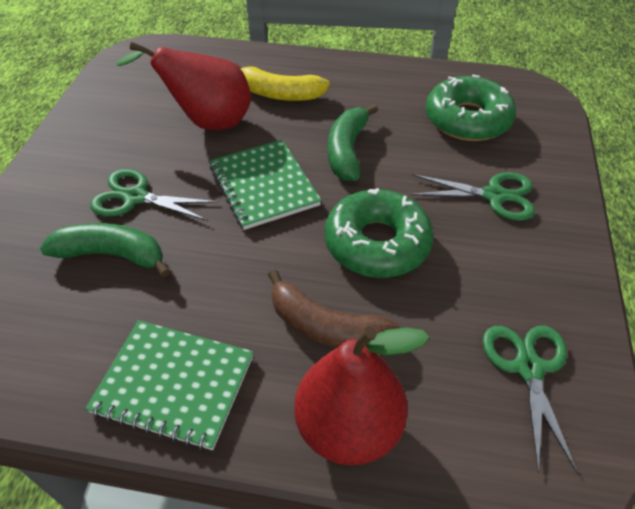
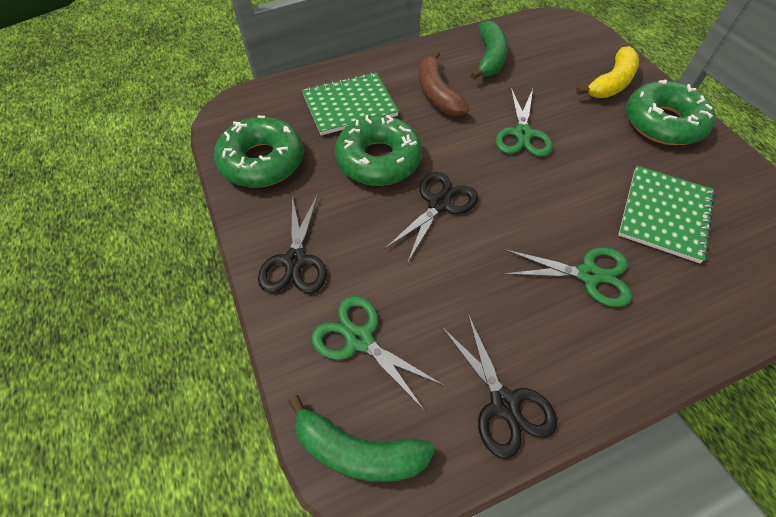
black scissors: none = 0 -> [258,194,327,293] [385,172,478,264] [442,314,557,459] = 3
green donut: [325,188,434,278] [426,75,516,141] = 2 -> [214,116,304,188] [335,114,422,186] [626,79,716,145] = 3
red pear: [116,42,251,130] [294,326,429,465] = 2 -> none = 0

